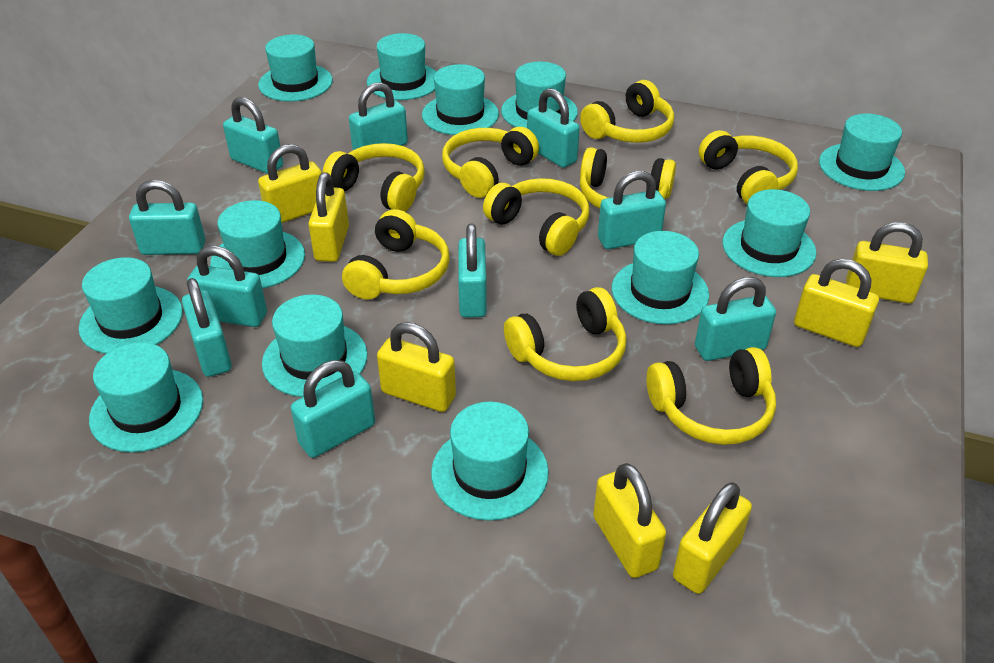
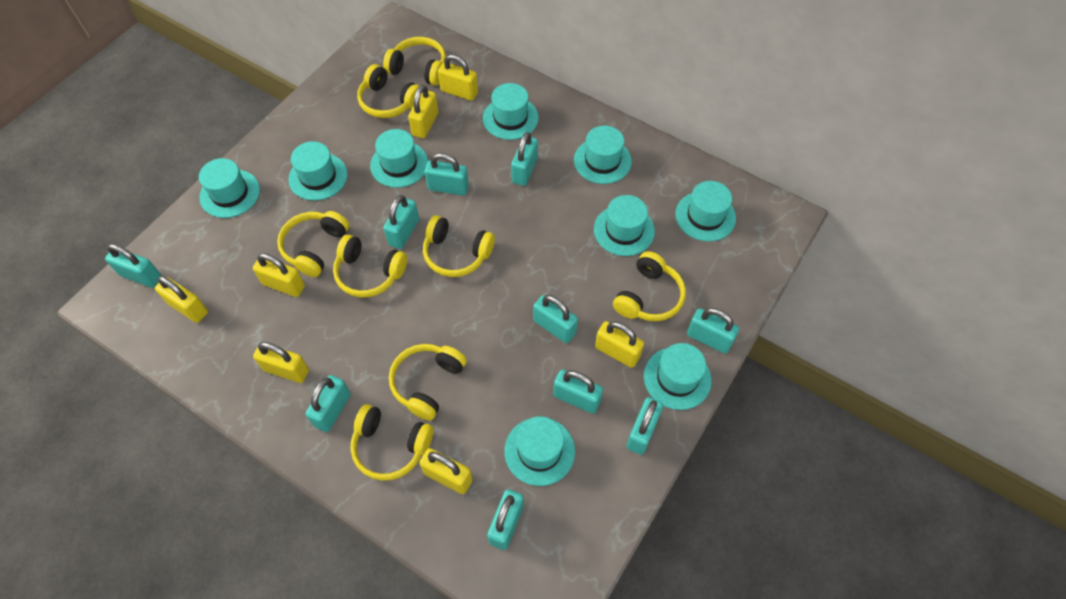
turquoise hat: [79,257,183,354] [89,342,203,452] [210,200,305,289] [258,34,333,102] [262,294,367,397] [367,33,436,100] [422,64,499,135] [431,402,549,521] [501,62,578,128] [612,231,709,325] [722,189,816,277] [819,114,905,191] = 12 -> [199,158,260,218] [288,141,348,201] [370,129,428,188] [483,83,539,140] [504,416,575,486] [574,126,632,184] [594,195,655,256] [644,343,712,410] [675,181,736,241] = 9
yellow headphones: [323,143,425,212] [342,209,450,300] [442,127,539,198] [483,178,589,256] [504,287,626,381] [580,80,674,143] [580,147,676,209] [647,347,776,445] [699,130,798,204] = 9 -> [277,211,349,277] [333,235,407,297] [350,404,433,481] [357,64,419,118] [383,37,446,86] [389,344,467,421] [423,215,495,277] [613,251,686,321] = 8

